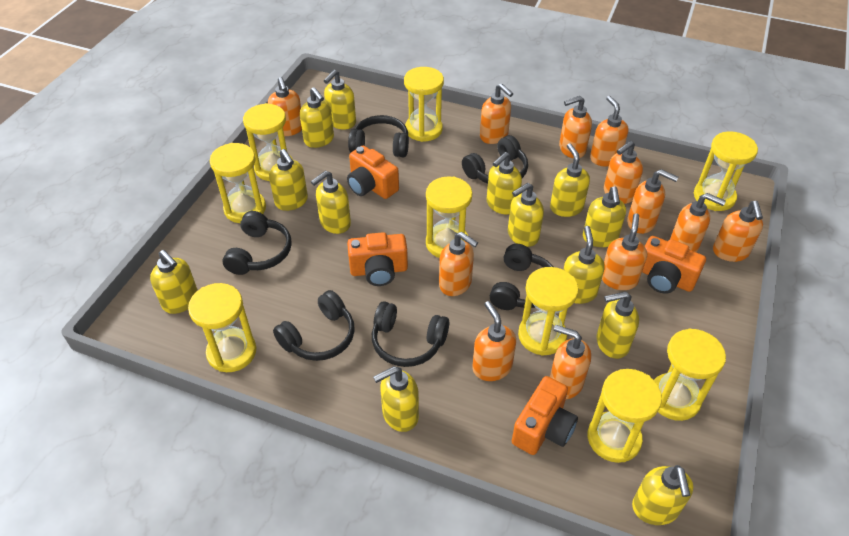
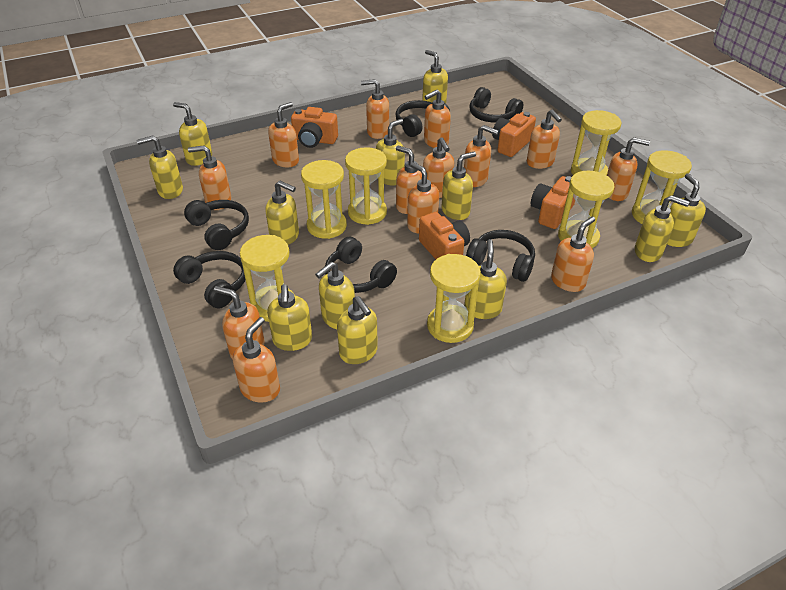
orange soap dispenser: [268,77,302,136] [439,232,478,296] [472,301,516,381] [480,83,513,144] [550,325,591,399] [559,96,592,158] [590,96,629,166] [602,213,647,290] [604,141,643,204] [627,169,679,234] [670,193,726,252] [713,201,763,262] = 12 -> [188,145,231,210] [214,286,265,359] [233,317,280,403] [268,102,299,167] [361,79,389,139] [396,146,422,214] [407,162,439,233] [423,137,454,198] [424,89,451,148] [464,125,499,187] [527,109,562,169] [551,217,595,292] [607,137,650,201] = 13
yellow hourglass: [188,283,256,372] [210,143,266,223] [243,103,293,181] [404,67,444,142] [426,176,472,258] [518,267,579,356] [588,369,662,463] [654,328,726,421] [694,131,758,211] = 9 -> [240,235,295,322] [301,160,347,239] [345,147,387,225] [427,254,481,343] [558,171,615,248] [571,110,621,175] [632,150,692,224] = 7
yellow soap dispenser: [150,250,198,314] [269,149,308,211] [300,87,334,148] [311,171,351,234] [324,70,356,130] [373,366,419,432] [487,152,522,215] [508,183,544,247] [550,143,590,217] [563,226,605,304] [583,186,626,247] [597,291,639,359] [632,465,693,525] = 13 -> [136,135,183,199] [173,102,212,166] [265,181,299,245] [267,284,312,351] [315,262,355,329] [337,296,378,364] [376,119,405,186] [422,50,448,103] [442,152,476,220] [464,239,507,319] [635,195,689,262] [667,173,706,247] = 12

